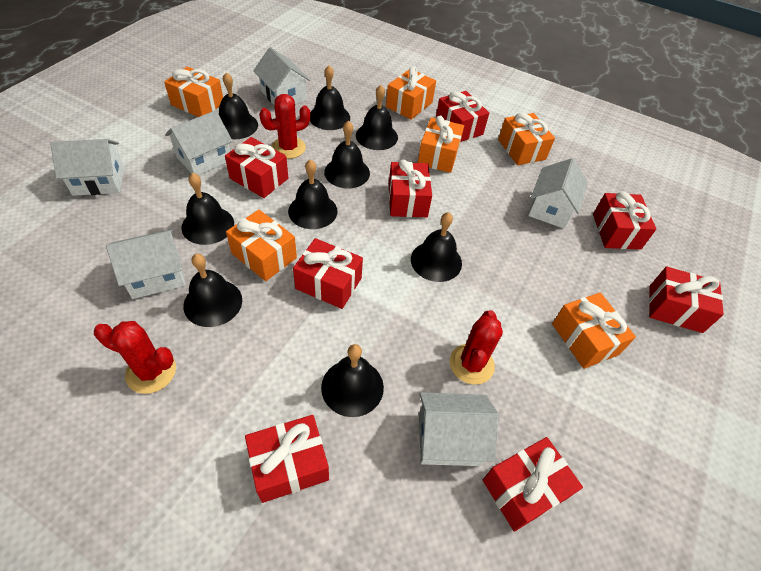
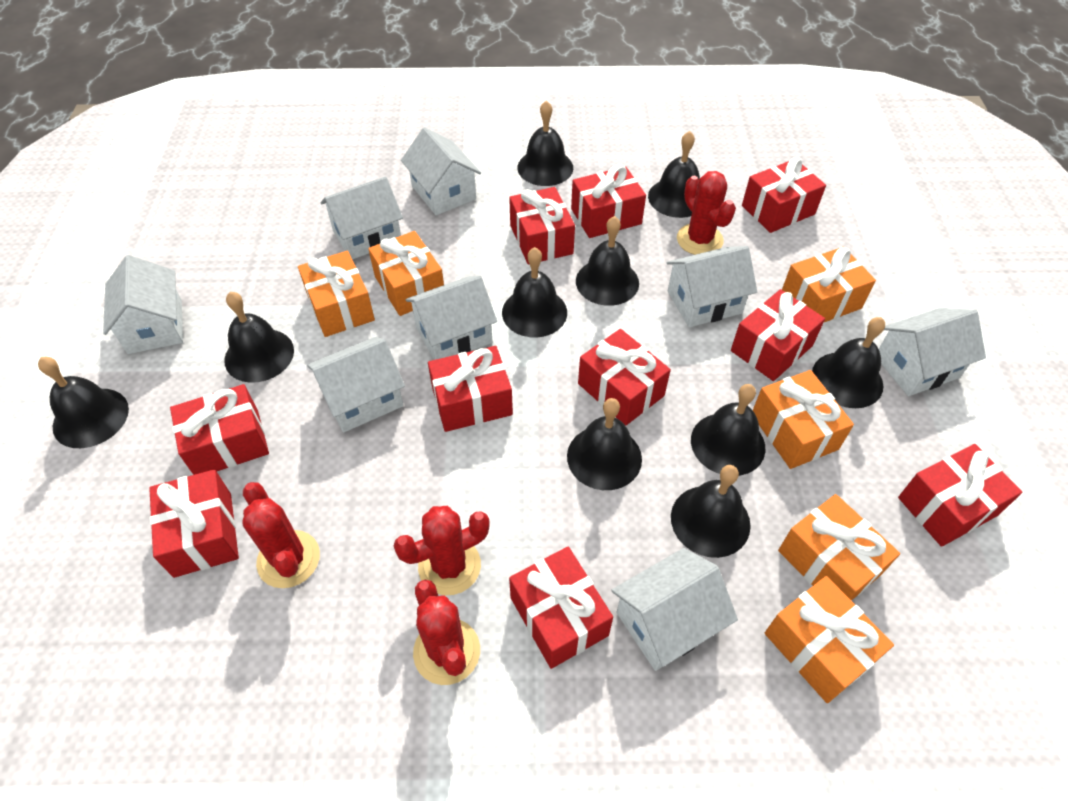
black bell: [181,173,234,245] [183,254,242,327] [219,72,258,139] [288,159,338,229] [310,65,350,130] [321,344,384,417] [324,121,370,188] [356,85,398,150] [411,212,462,282] = 9 -> [38,357,129,448] [224,292,294,383] [502,247,567,337] [517,100,573,186] [567,398,642,490] [576,216,639,306] [648,131,700,218] [671,465,751,558] [691,384,766,476] [812,317,885,408] = 10
red cactus: [94,321,176,394] [259,94,310,159] [450,310,503,384] = 3 -> [242,482,320,588] [394,506,490,595] [413,580,480,685] [677,171,736,255] = 4
red gift: [225,137,288,198] [245,415,329,503] [293,238,363,309] [389,160,432,217] [436,91,489,142] [483,437,583,532] [593,191,656,250] [649,267,724,333] = 8 -> [149,470,239,578] [170,384,269,475] [428,346,513,432] [509,187,575,264] [509,547,613,669] [571,165,646,238] [578,329,671,426] [731,289,825,381] [742,157,826,233] [898,444,1022,547] = 10
white house: [50,139,124,196] [106,229,186,299] [165,110,233,175] [253,47,310,106] [419,392,499,466] [528,158,588,229] = 6 -> [103,255,183,354] [307,337,405,433] [320,176,403,260] [401,127,481,215] [405,276,497,360] [611,548,738,671] [666,246,757,327] [879,308,986,396] = 8

